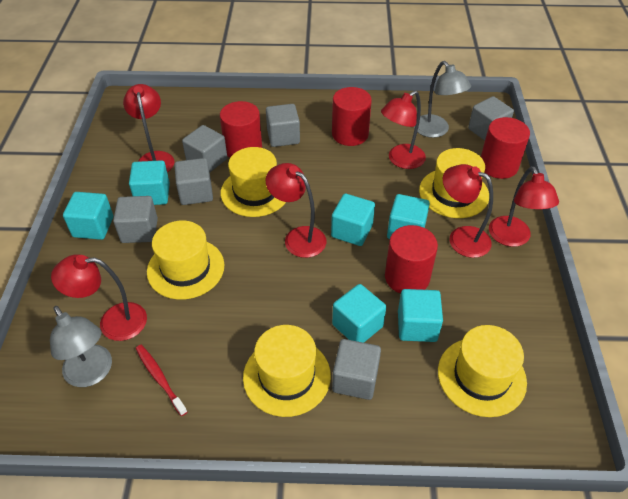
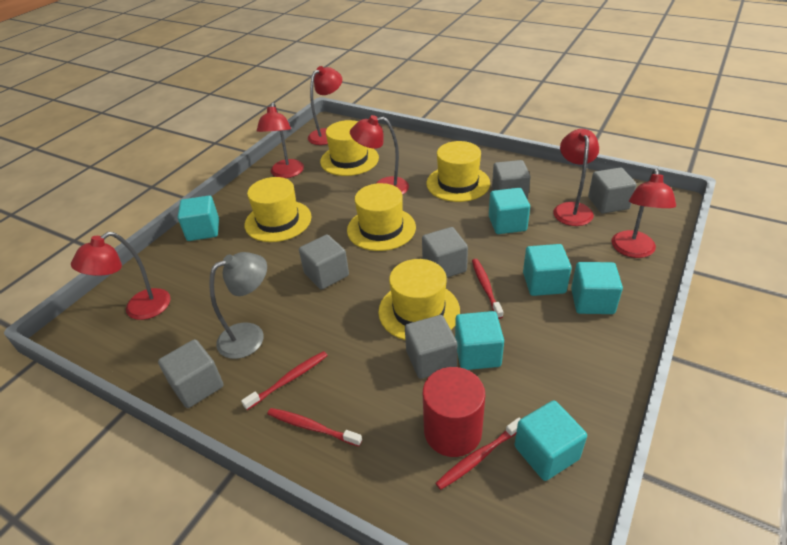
grey lamp: [50,306,112,387] [414,61,471,138] = 2 -> [209,252,267,359] = 1
red cylinder: [220,101,262,158] [332,87,372,146] [385,225,438,294] [481,117,530,179] = 4 -> [423,367,485,457] = 1
red toothbrush: [136,345,187,416] = 1 -> [241,351,328,410] [268,408,362,446] [436,418,520,490] [472,259,503,319] = 4

